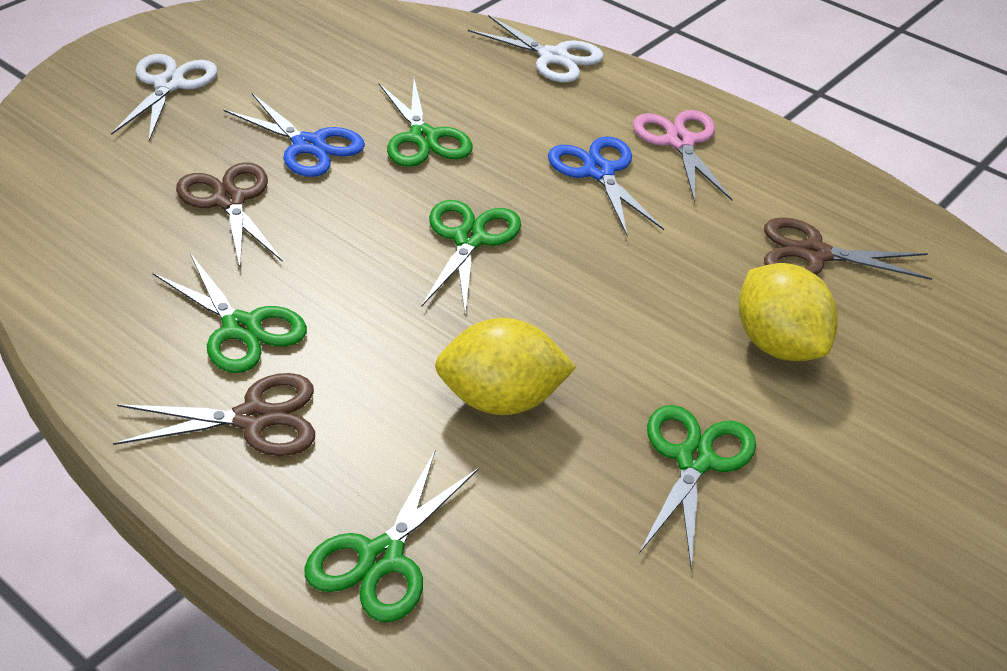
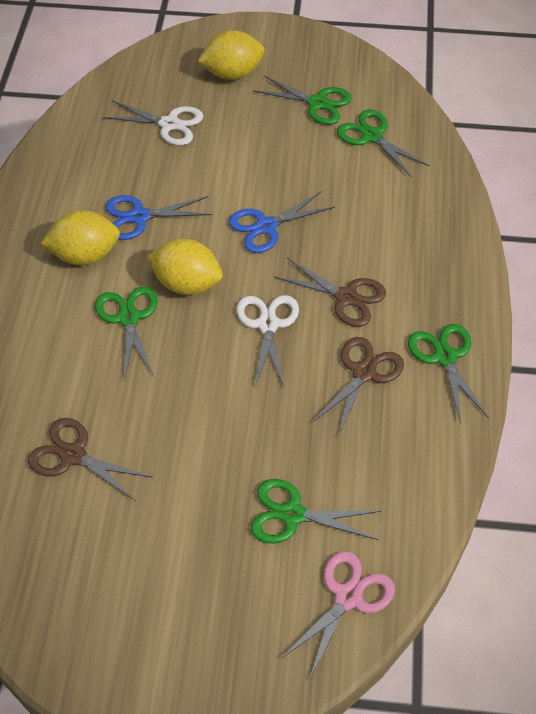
yellow lemon: [435,318,576,415] [738,263,838,361] = 2 -> [41,210,120,265] [147,239,223,295] [198,30,265,80] = 3

